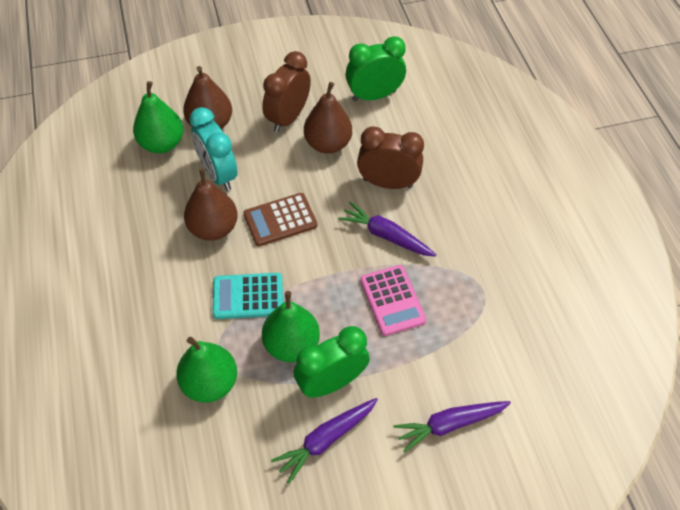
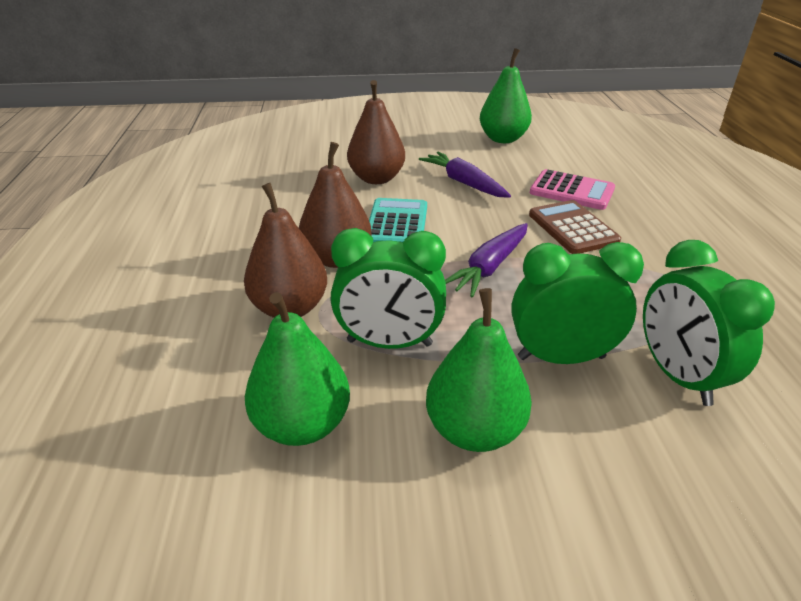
brown clock: [262,51,311,132] [357,126,424,189] = 2 -> none = 0
green clock: [294,326,370,397] [346,36,406,101] = 2 -> [331,228,446,349] [511,242,644,364] [643,240,775,406] = 3
purple carrot: [271,398,378,484] [338,202,437,257] [393,401,511,453] = 3 -> [419,151,511,198] [445,223,528,298] = 2
turquoise clock: [189,107,238,191] = 1 -> none = 0

